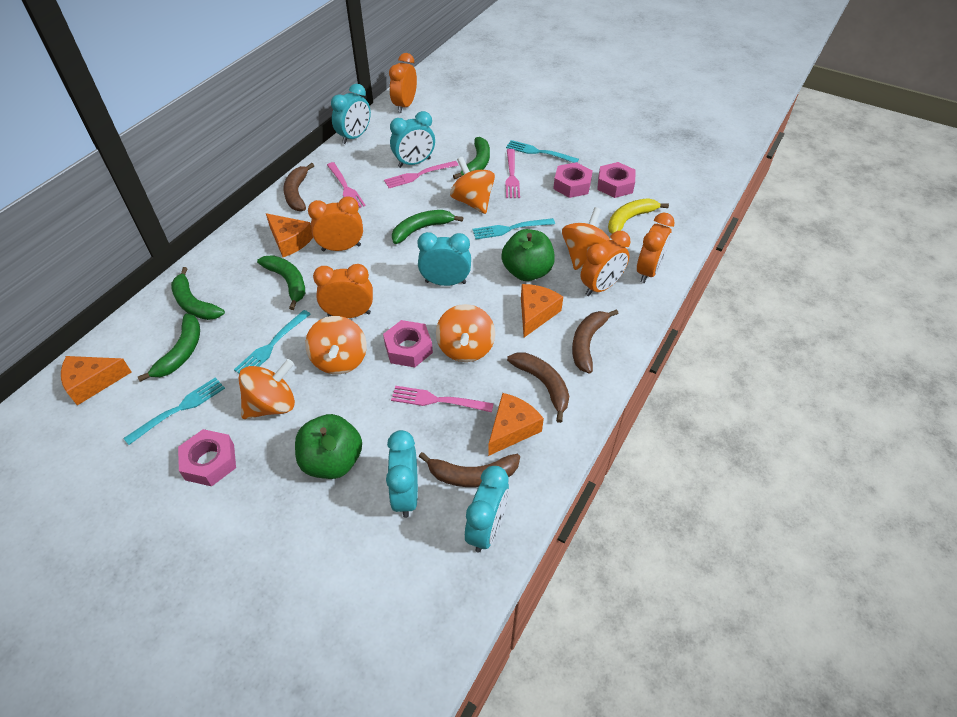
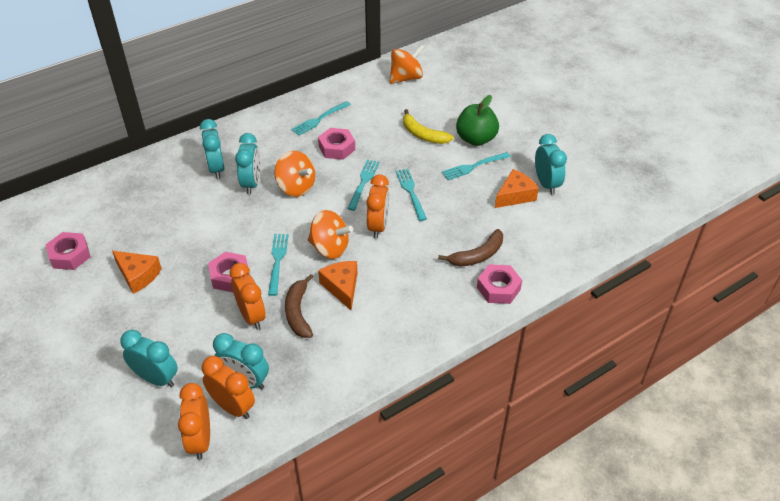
brown banana: [283,163,314,211] [419,452,520,487] [507,352,569,423] [572,309,618,374] = 4 -> [285,274,313,338] [438,229,503,267] = 2
green apple: [295,414,362,479] [501,229,555,281] = 2 -> [456,95,499,146] = 1
green banana: [138,313,200,382] [171,267,225,320] [257,255,305,310] [392,210,463,244] [453,137,490,179] = 5 -> none = 0
orange cheese: [61,356,131,405] [266,213,313,257] [488,393,544,456] [521,284,563,337] = 4 -> [112,251,162,294] [318,261,358,310] [495,169,539,208] = 3
orange clock: [308,196,363,251] [313,264,373,318] [389,53,417,113] [581,231,630,296] [637,213,675,283] = 5 -> [178,383,210,460] [202,356,255,419] [230,263,266,330] [366,175,389,238] = 4
orange spinning top: [239,359,295,419] [305,316,367,374] [436,304,495,362] [450,157,495,214] [562,207,610,270] = 5 -> [275,151,315,197] [308,210,353,259] [390,44,425,84] = 3
pink fork: [327,162,366,208] [384,161,459,188] [391,386,494,412] [505,149,520,198] = 4 -> none = 0
turquoise fork: [123,377,225,445] [234,310,311,373] [473,218,555,239] [506,140,579,163] = 4 -> [268,234,288,296] [291,101,351,136] [347,160,379,211] [396,169,427,221] [442,152,511,180] = 5

